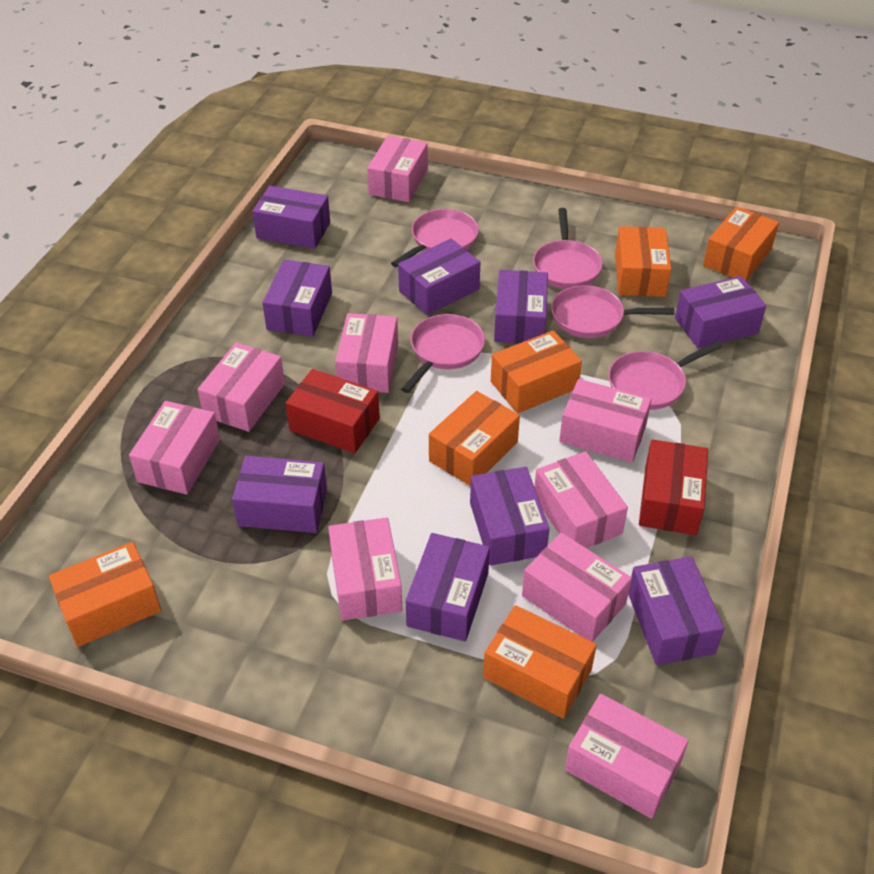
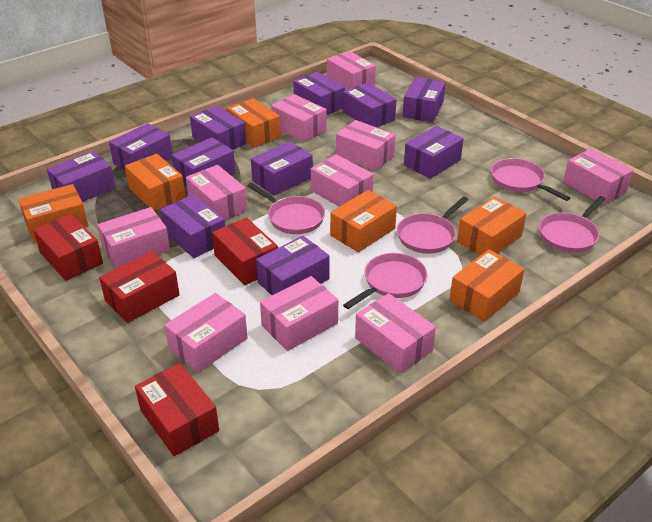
pink box: [129,401,220,494] [197,342,285,432] [328,517,402,621] [335,313,398,393] [367,136,428,202] [522,533,632,642] [534,451,628,548] [559,379,651,462] [565,694,689,819] = 9 -> [98,207,170,268] [164,293,248,373] [186,165,248,220] [260,276,338,351] [271,94,327,142] [311,154,374,207] [327,51,376,90] [336,120,395,171] [355,293,436,373] [563,148,633,205] = 10
purple box: [232,456,327,533] [252,186,330,249] [262,260,332,337] [398,239,480,315] [406,533,490,641] [470,467,549,565] [494,270,548,344] [628,557,724,665] [675,276,766,349] = 9 -> [47,151,116,202] [109,123,172,170] [160,195,225,258] [172,137,235,186] [190,105,246,150] [251,141,313,196] [256,236,330,295] [293,72,345,115] [343,82,397,127] [403,77,446,122] [404,126,464,179] = 11
red box: [286,369,380,453] [639,439,708,535] = 2 -> [33,214,103,281] [99,251,180,323] [135,363,219,456] [212,218,278,285] = 4

